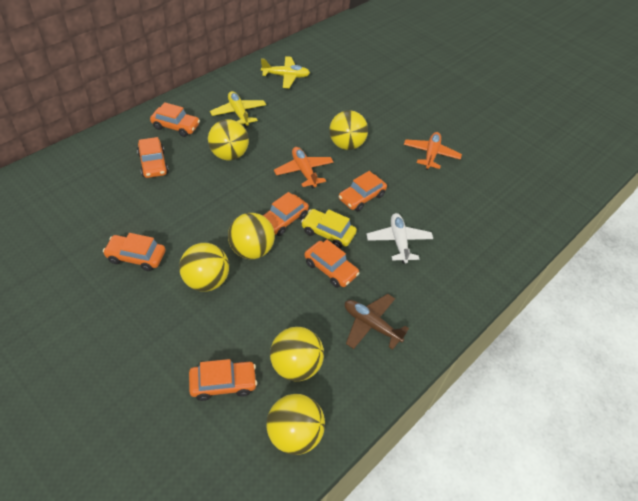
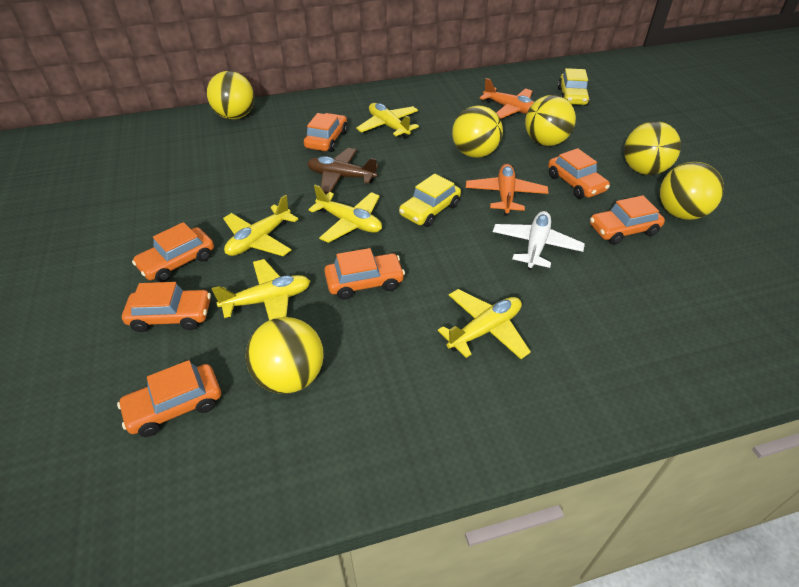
yellow car: [301,209,357,248] = 1 -> [399,174,461,227] [558,68,590,106] = 2
yellow plane: [210,91,266,128] [261,56,310,88] = 2 -> [211,259,310,320] [223,195,298,256] [308,185,382,243] [356,103,419,139] [438,289,531,359] = 5

